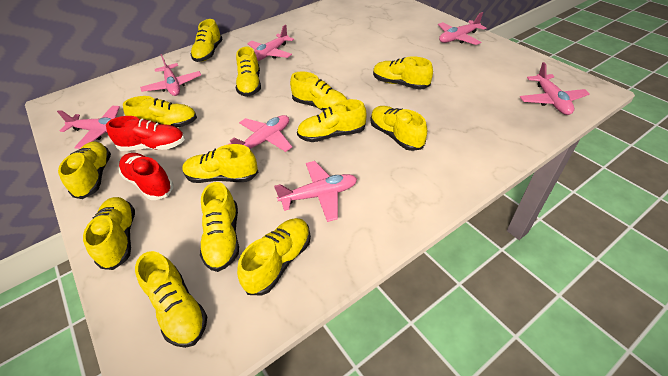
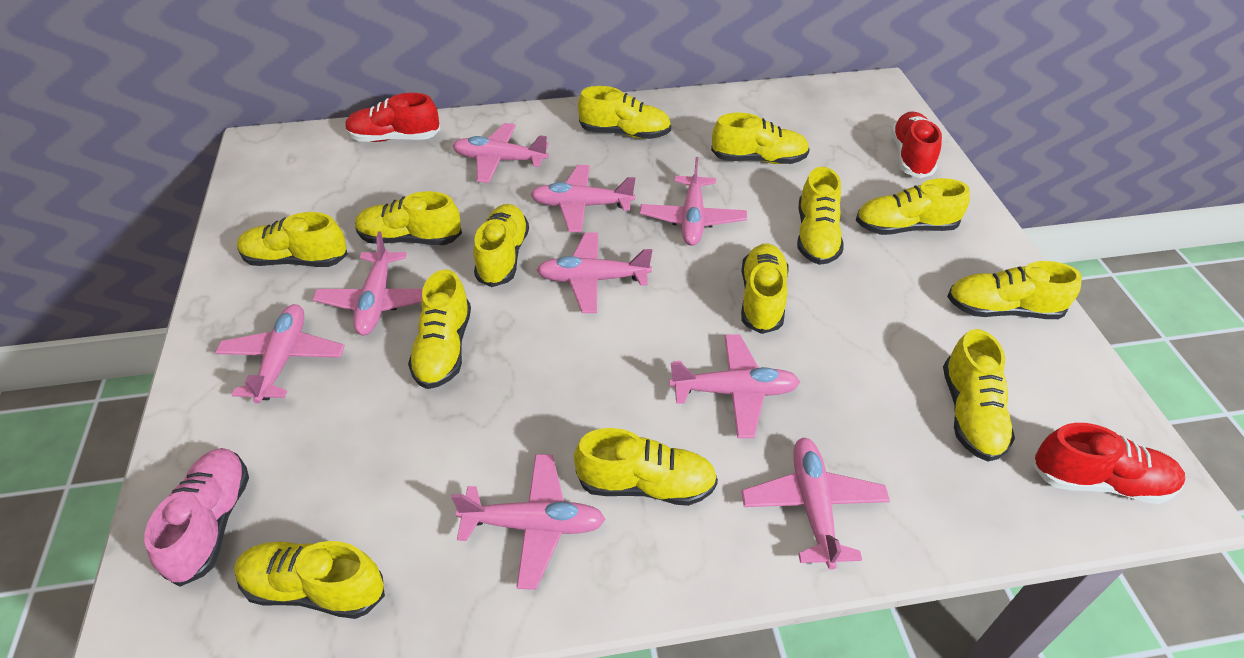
pink plane: [57,106,120,149] [140,54,201,96] [229,115,292,152] [247,24,294,61] [274,161,357,222] [438,12,486,45] [520,62,590,115] = 7 -> [215,304,345,403] [312,232,423,335] [451,454,606,590] [453,123,549,183] [530,165,635,232] [537,233,652,313] [640,157,747,246] [669,334,800,438] [741,438,890,570] = 9
pink shoe: none = 0 -> [144,448,249,587] = 1
red shoe: [106,116,185,151] [119,153,174,200] = 2 -> [345,93,441,142] [891,111,942,178] [1032,423,1185,504] = 3

